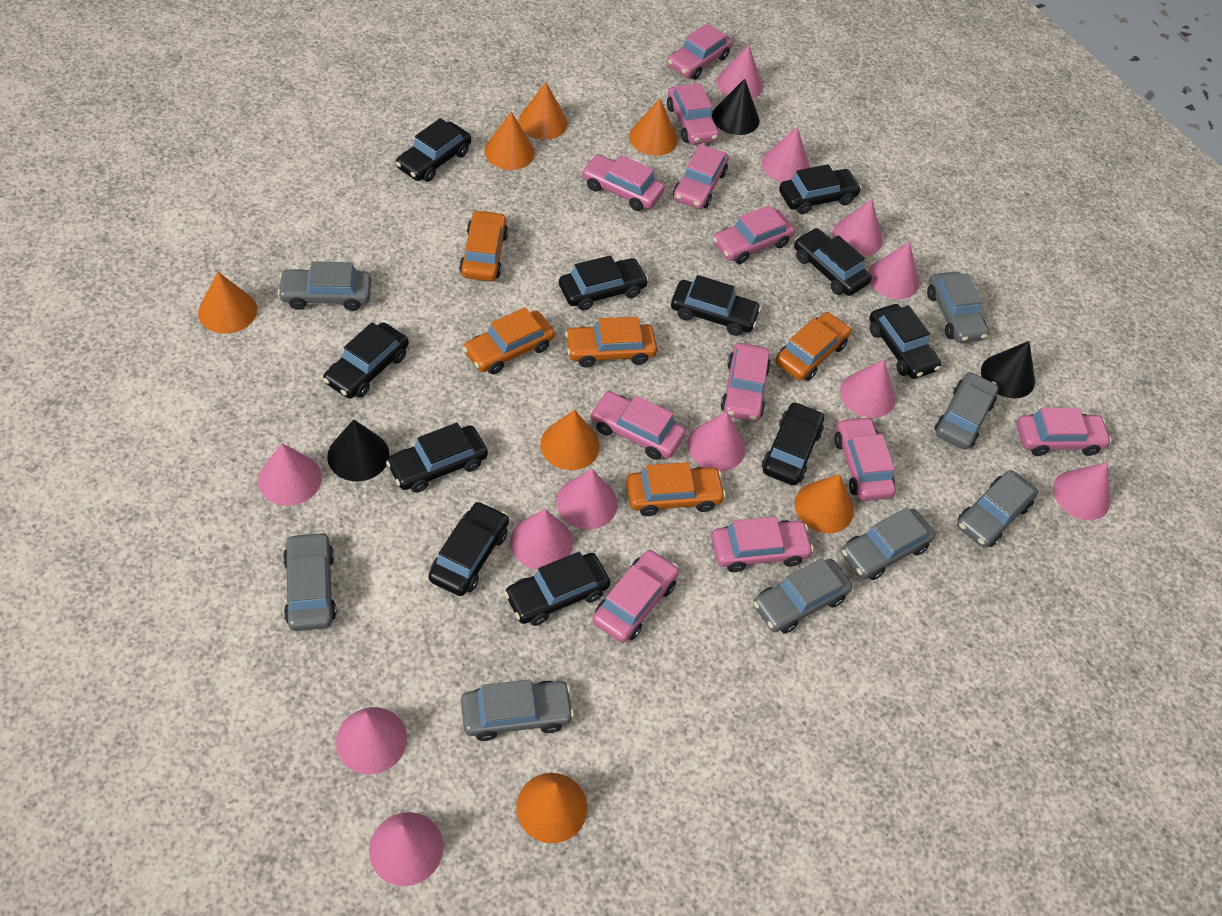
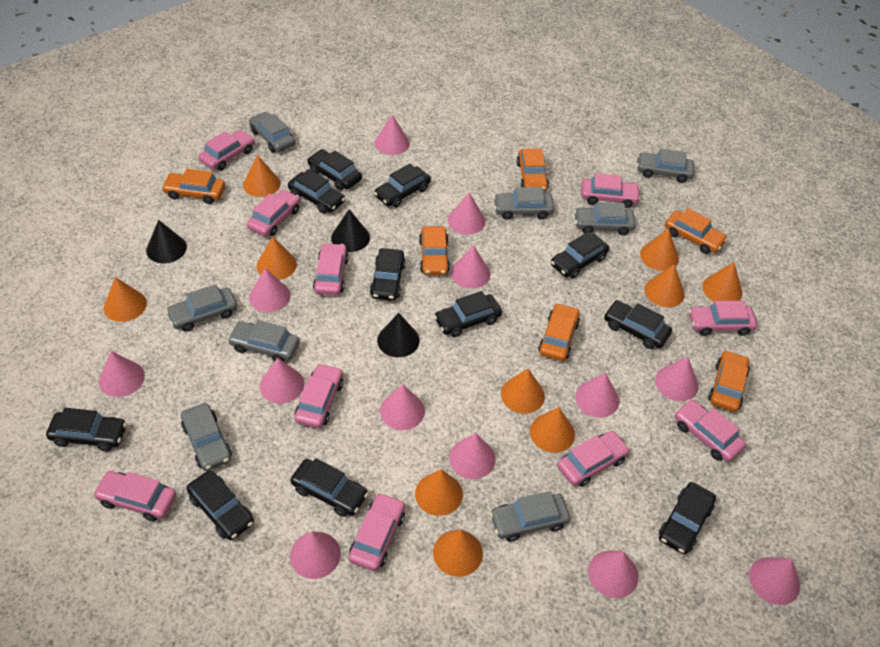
orange car: [459,210,508,281] [463,307,555,374] [565,317,657,368] [626,462,726,516] [775,312,851,381] = 5 -> [161,169,225,204] [419,226,450,275] [516,149,549,192] [538,303,580,361] [665,208,728,254] [708,350,750,412] = 6
orange cone: [198,272,257,334] [484,112,535,170] [516,773,587,843] [518,82,568,140] [540,410,600,470] [629,99,678,156] [795,474,854,533] = 7 -> [104,277,147,322] [243,155,280,197] [257,237,297,280] [415,469,463,516] [433,530,483,577] [501,369,545,414] [530,407,575,453] [640,228,679,271] [645,264,685,307] [702,262,742,302] = 10
pink car: [582,154,665,211] [590,391,686,460] [592,550,679,643] [667,23,733,80] [667,83,719,145] [673,144,729,209] [711,517,814,572] [713,205,795,264] [721,343,771,422] [834,416,896,501] [1016,408,1112,456] = 11 -> [93,471,176,522] [198,130,255,171] [247,189,300,237] [294,363,343,428] [313,243,349,295] [349,493,405,571] [557,431,630,487] [581,173,641,208] [675,400,746,462] [689,301,757,336] = 10
pink cone: [258,443,322,506] [336,707,407,774] [369,812,443,886] [510,509,573,570] [556,469,617,529] [687,412,745,471] [716,45,763,99] [762,127,810,182] [832,199,883,256] [840,359,895,418] [868,242,919,299] [1053,462,1110,520] = 12 -> [99,351,145,397] [249,268,291,312] [260,358,304,404] [290,531,341,579] [375,115,410,155] [380,385,425,430] [448,192,486,235] [449,433,496,479] [451,245,491,289] [575,373,619,418] [588,551,638,598] [655,357,699,401] [749,557,800,605] = 13

